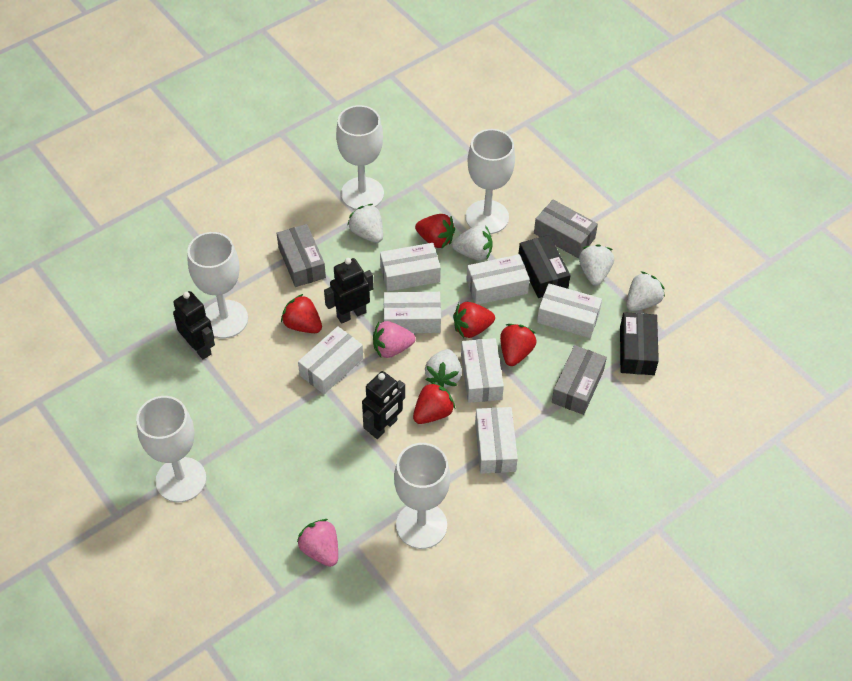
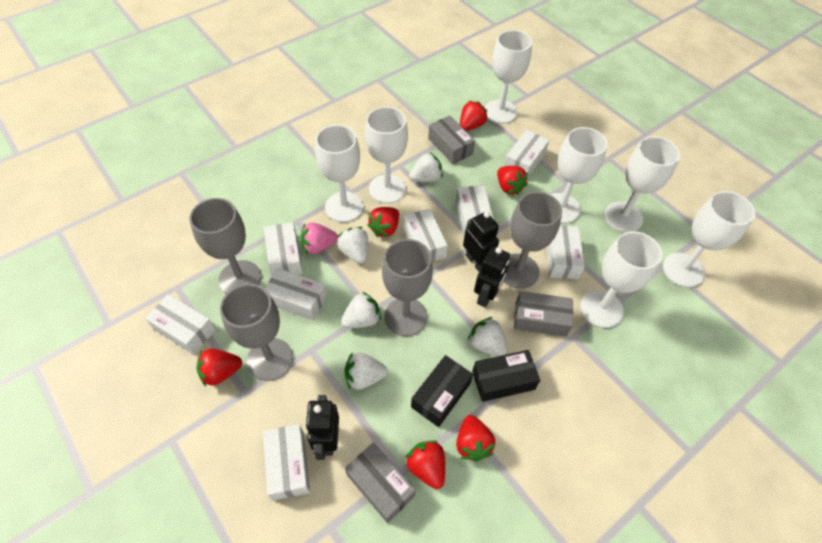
grey goblet: none = 0 -> [189,198,262,294] [220,284,293,381] [382,239,433,336] [504,192,562,289] = 4
pink strawberry: [297,519,338,567] [373,321,416,358] = 2 -> [300,222,338,254] = 1
red strawberry: [281,294,322,333] [413,381,455,424] [415,214,455,249] [453,302,495,338] [500,324,537,366] = 5 -> [196,349,242,386] [367,207,399,238] [405,440,445,489] [456,415,496,461] [460,101,488,131] [497,166,528,195] = 6
white box: [298,326,363,394] [380,243,441,292] [384,292,441,333] [461,338,504,403] [466,254,530,305] [475,407,518,474] [537,284,602,338] = 7 -> [145,294,216,354] [263,424,310,501] [264,222,303,276] [265,268,327,320] [403,209,448,262] [456,186,494,236] [504,130,549,178] [546,226,585,279] = 8
white goblet: [136,396,206,502] [187,232,248,338] [336,105,384,210] [394,443,450,549] [465,129,515,234] = 5 -> [315,125,363,222] [365,107,408,203] [485,30,532,124] [551,127,608,223] [580,231,662,328] [604,136,680,232] [663,191,755,287] = 7

